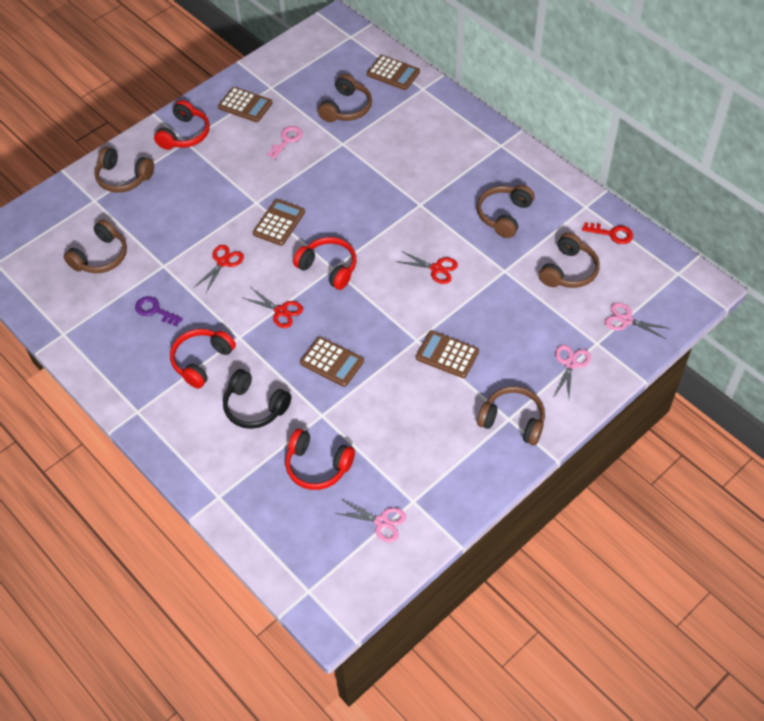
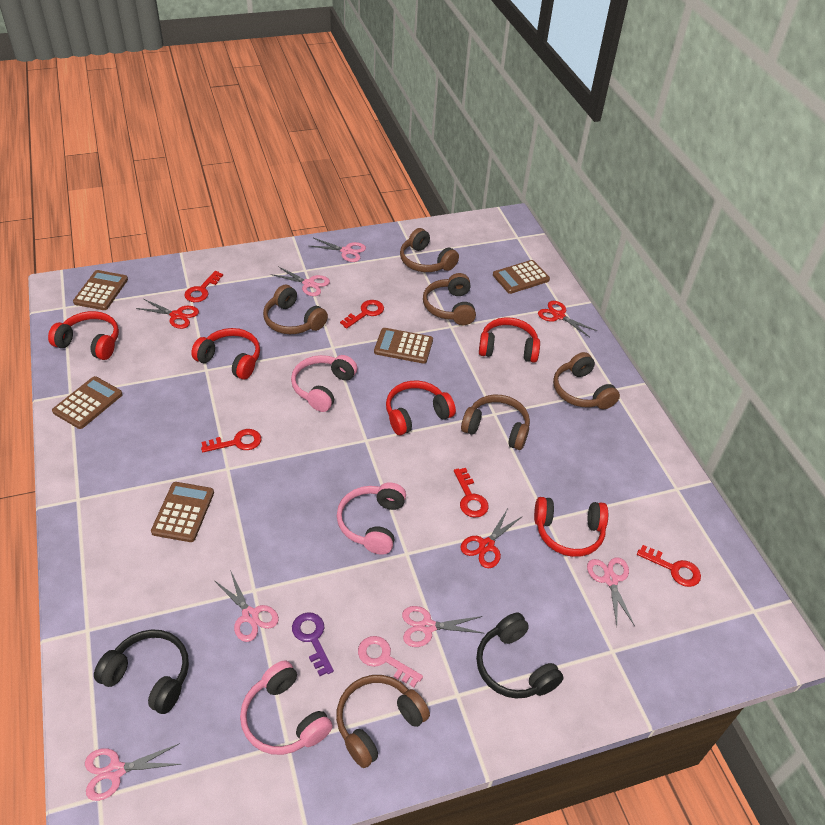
black headphones: [223,369,292,429] = 1 -> [94,629,189,714] [476,613,563,699] = 2
pink headphones: none = 0 -> [240,661,333,755] [291,355,357,412] [337,482,406,555] = 3
pink scissors: [335,499,406,542] [554,345,591,398] [605,303,671,339] = 3 -> [85,743,181,801] [214,570,279,642] [271,266,330,296] [310,238,366,262] [402,606,483,647] [587,557,635,626] = 6
red headphones: [154,100,210,150] [170,329,236,389] [285,429,355,490] [293,237,357,290] = 4 -> [48,311,119,360] [191,328,260,380] [386,381,456,435] [479,317,540,363] [534,497,608,557] = 5
red key: [582,222,633,244] = 1 -> [184,271,223,302] [201,429,261,452] [340,300,384,329] [454,468,489,518] [637,545,701,587] = 5

